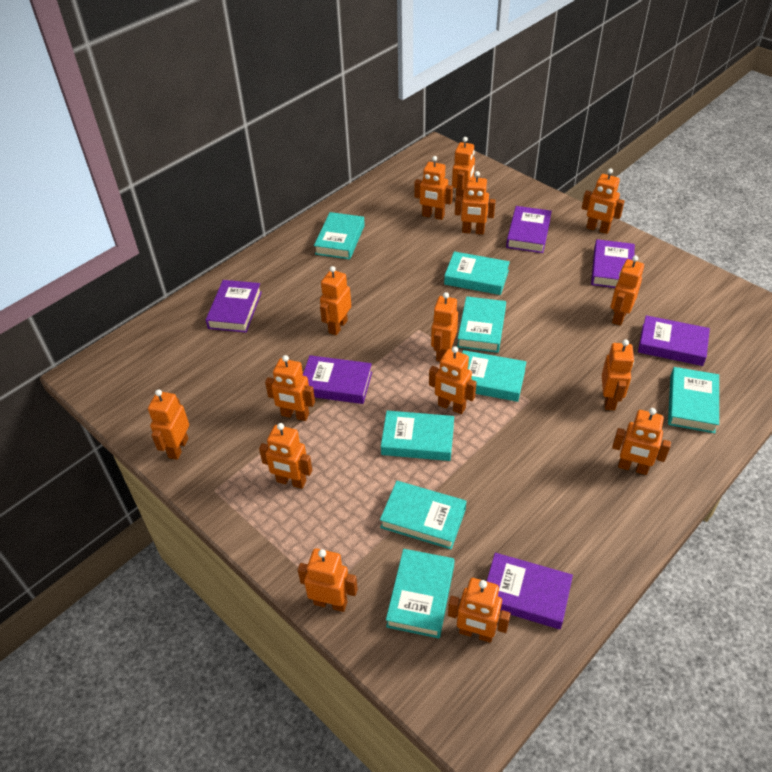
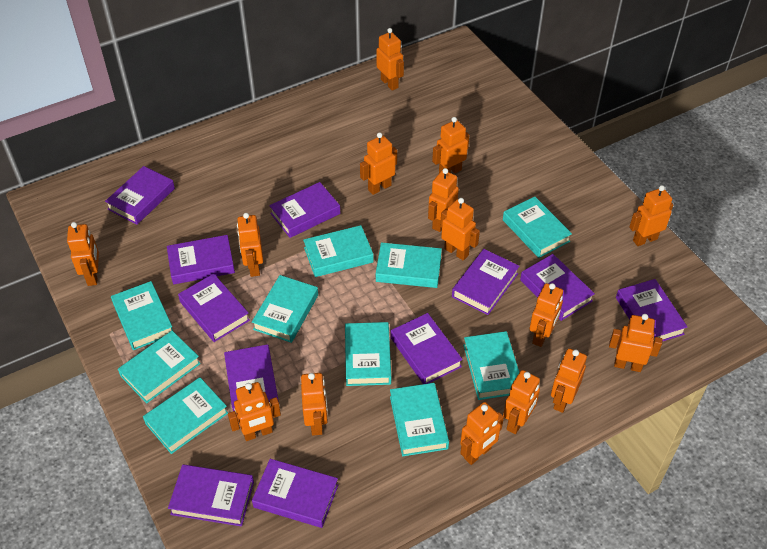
purple book: [206,280,262,333] [303,355,372,404] [487,553,573,629] [506,206,552,253] [591,239,635,288] [638,315,710,366] = 6 -> [105,166,175,225] [167,235,235,284] [168,464,254,526] [178,274,250,342] [224,344,279,412] [252,459,338,528] [269,182,340,238] [391,313,463,384] [452,249,520,315] [520,254,595,321] [616,279,687,342] = 11
turquoise book: [314,212,365,259] [380,481,467,550] [381,411,454,461] [386,549,455,638] [444,251,510,295] [457,296,506,353] [462,350,526,402] [668,367,719,433] = 8 -> [111,281,173,350] [118,331,201,403] [143,377,228,454] [252,275,318,343] [303,225,374,277] [345,322,391,386] [376,242,442,288] [390,383,449,456] [463,331,520,400] [503,197,572,258] = 10

